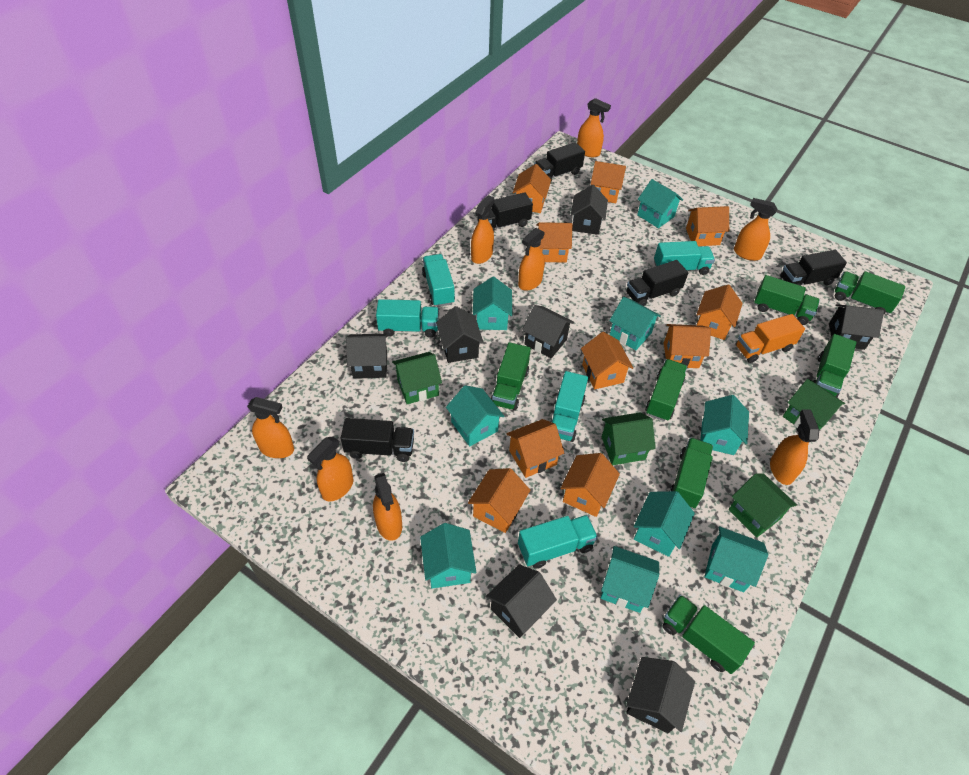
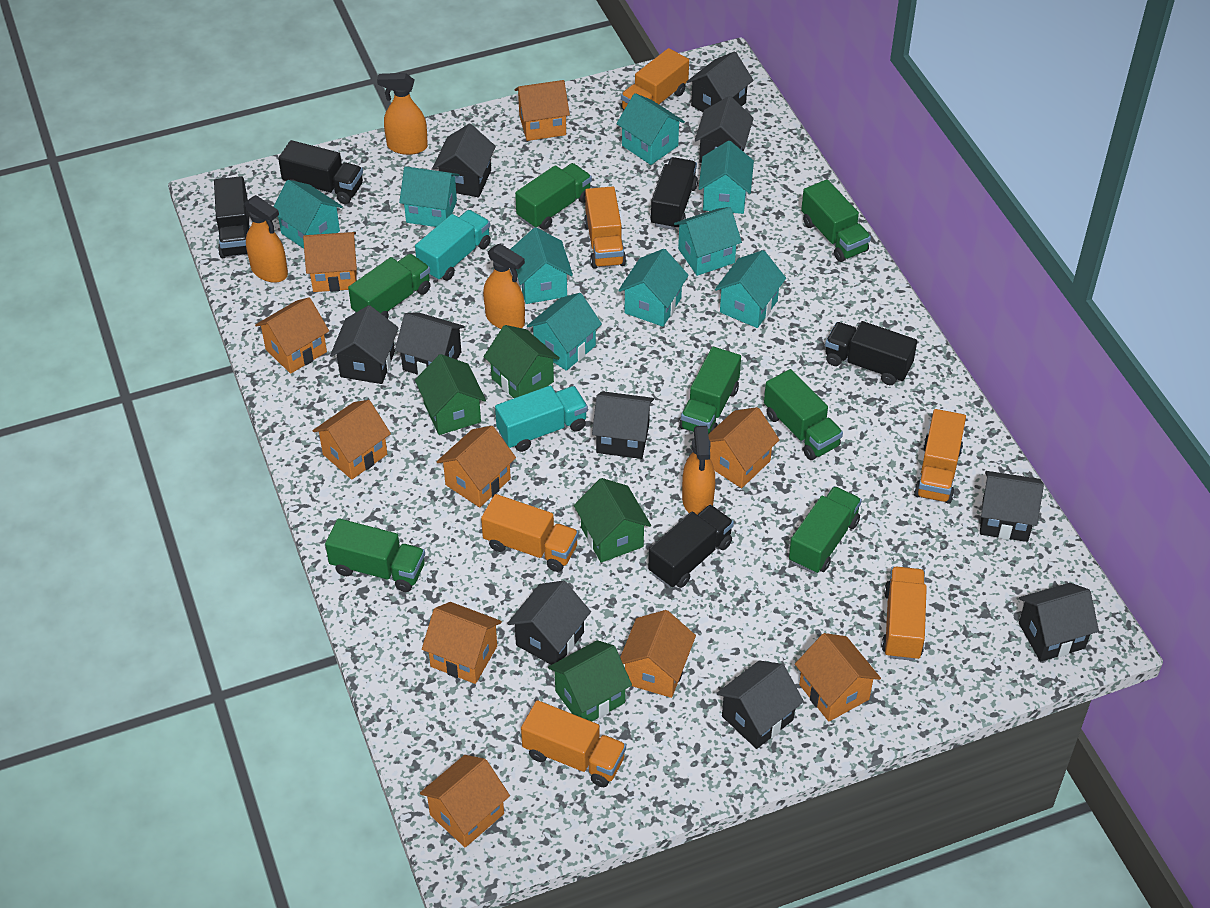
black house: [346,334,388,379] [436,306,484,363] [486,564,557,638] [522,305,574,358] [571,185,608,235] [626,657,695,733] [829,304,884,350] = 7 -> [330,305,398,384] [395,312,465,376] [433,124,496,198] [507,581,591,665] [592,391,654,459] [687,51,754,112] [695,96,754,163] [716,660,804,749] [980,471,1044,542] [1019,583,1099,662] = 10
orange spray bottle: [247,397,294,458] [307,436,353,502] [373,473,402,541] [471,195,495,264] [518,228,545,291] [577,98,611,157] [734,198,777,261] [770,409,819,485] = 8 -> [244,195,288,283] [377,73,428,155] [483,244,525,329] [682,426,715,515] = 4
orange truck: [735,314,805,363] = 1 -> [481,494,579,572] [521,700,626,787] [584,186,626,269] [621,48,689,110] [882,567,927,661] [914,409,966,504] = 6
turquoise truck: [376,299,439,338] [422,254,455,307] [518,515,598,569] [552,371,588,442] [654,241,715,275] = 5 -> [415,210,491,281] [495,386,588,452] = 2

